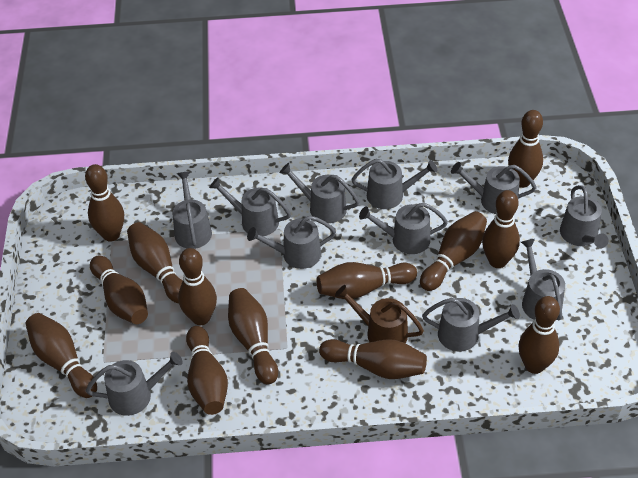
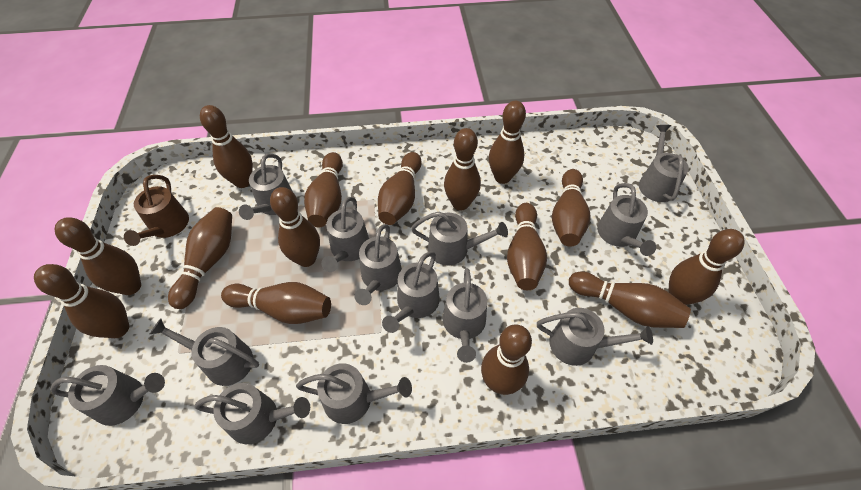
brown bowling pin: [26,313,97,398] [85,164,124,241] [90,255,148,324] [127,222,182,303] [178,248,217,325] [186,326,228,415] [228,288,278,384] [317,262,417,299] [319,339,427,379] [420,211,487,291] [482,190,520,268] [508,110,543,188] [518,296,560,374] = 13 -> [34,264,129,338] [55,217,141,295] [168,207,232,309] [200,105,253,188] [221,282,331,324] [270,187,320,267] [304,152,343,227] [378,152,422,225] [444,128,481,211] [481,324,532,395] [489,101,526,184] [507,203,547,290] [552,169,591,246] [569,272,691,328] [668,229,745,305] = 15
grey watering can: [86,352,183,416] [173,171,212,249] [209,177,291,236] [247,216,336,269] [280,163,360,223] [352,159,437,209] [359,203,448,254] [422,298,520,351] [451,162,537,214] [521,239,565,320] [560,185,609,248] = 11 -> [50,365,165,426] [150,318,259,386] [195,383,310,444] [239,154,293,220] [296,363,412,424] [321,197,369,272] [354,224,402,305] [382,251,440,333] [411,212,508,265] [443,268,487,363] [537,308,653,366] [597,183,656,256] [639,125,689,202] = 13

